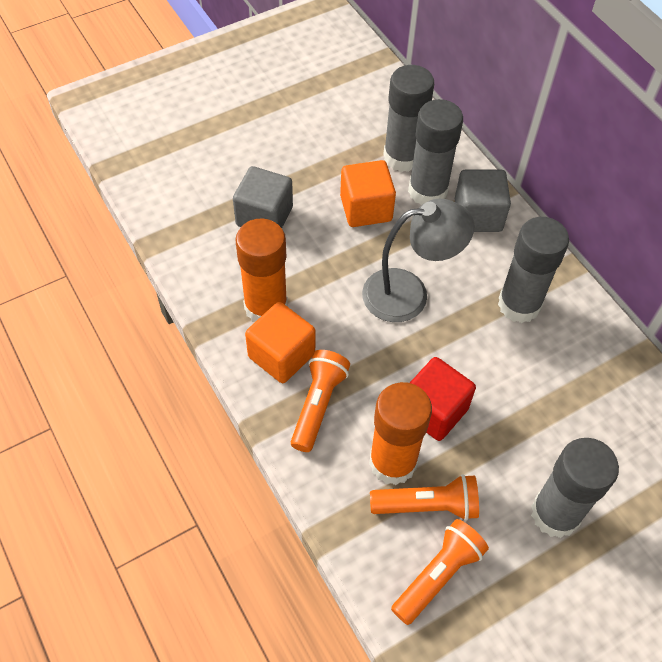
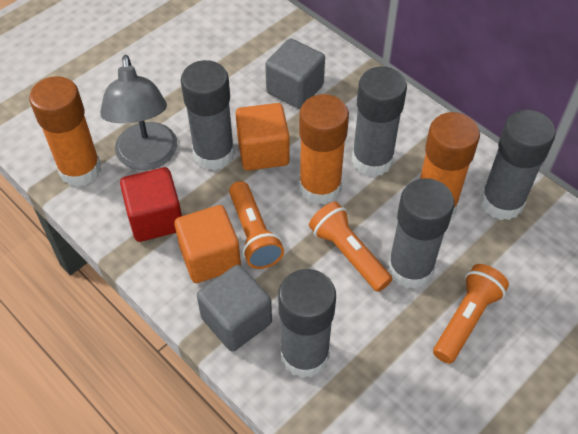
grey glue stick: [383,65,434,172] [408,99,463,205] [498,217,569,323] [531,438,619,538] = 4 -> [181,60,235,171] [278,269,336,378] [352,66,407,177] [388,178,454,289] [480,110,556,220] = 5
orange glue stick: [235,218,288,322] [369,382,432,485] = 2 -> [29,76,101,187] [299,94,349,205] [420,112,480,217] = 3

